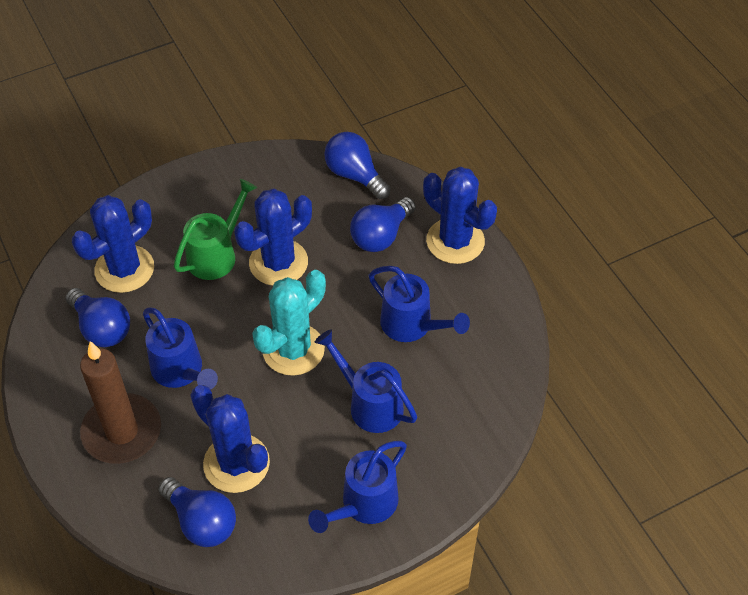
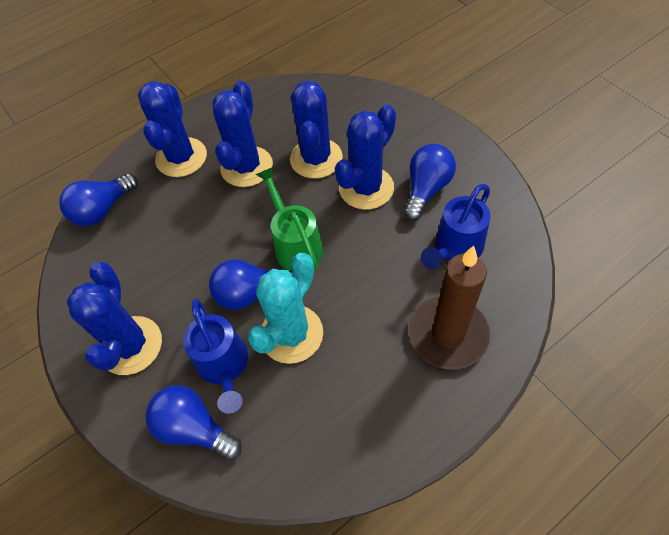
blue cactus: [72,195,154,293] [190,385,270,493] [234,188,312,286] [423,166,497,264] = 4 -> [67,262,162,375] [138,81,207,177] [212,81,273,187] [290,80,343,179] [335,104,396,210] = 5
blue watering can: [143,307,218,390] [308,441,407,533] [315,329,417,433] [369,266,470,342] = 4 -> [183,298,248,414] [421,184,490,269] = 2

